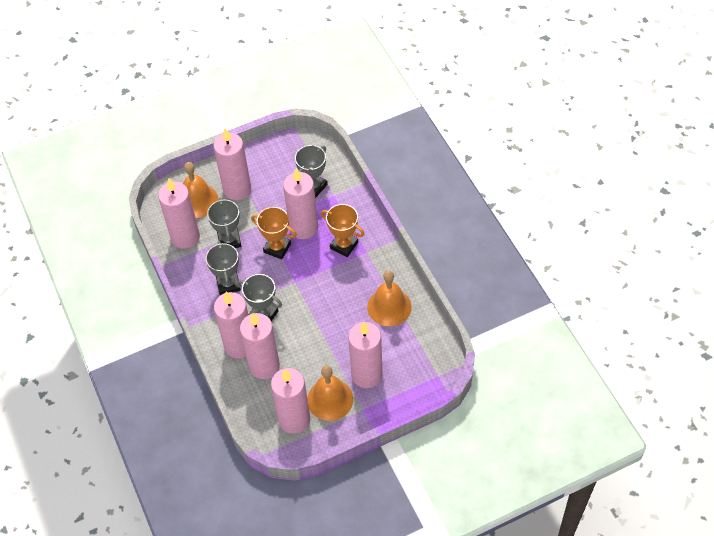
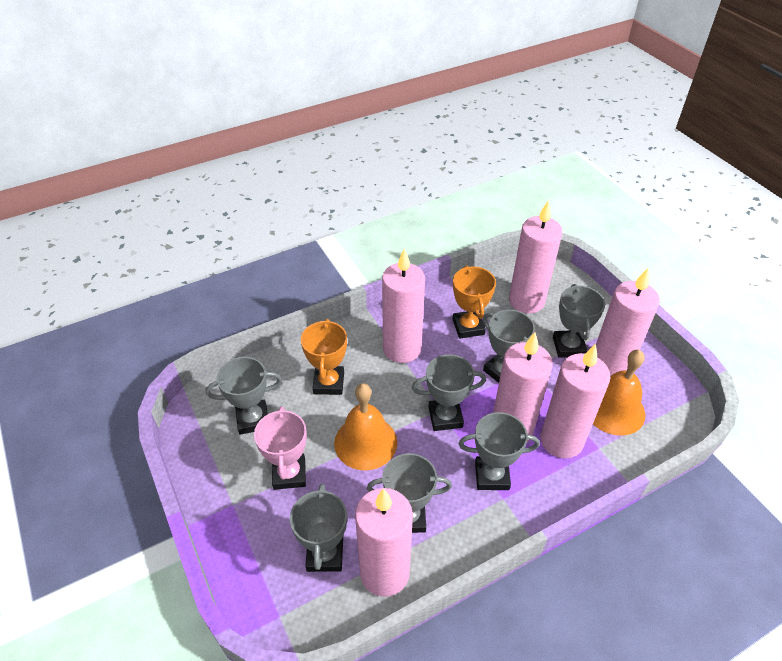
grey trophy: [206,241,241,295] [207,197,241,248] [238,274,282,321] [295,145,327,198] = 4 -> [206,357,282,435] [290,484,347,572] [367,453,452,533] [412,354,486,431] [458,412,540,490] [483,310,535,383] [553,284,605,358] = 7
orange bell: [183,162,219,218] [307,365,353,421] [367,270,411,326] = 3 -> [334,383,397,470] [593,350,645,436] = 2
pink candle: [158,178,200,249] [213,128,251,200] [214,291,249,359] [240,313,280,379] [271,368,310,434] [283,168,318,239] [348,322,383,388] = 7 -> [355,488,413,597] [382,249,425,363] [493,332,553,442] [509,200,563,314] [540,344,611,459] [596,267,660,376] = 6
pink trophy: none = 0 -> [254,406,307,490] = 1

